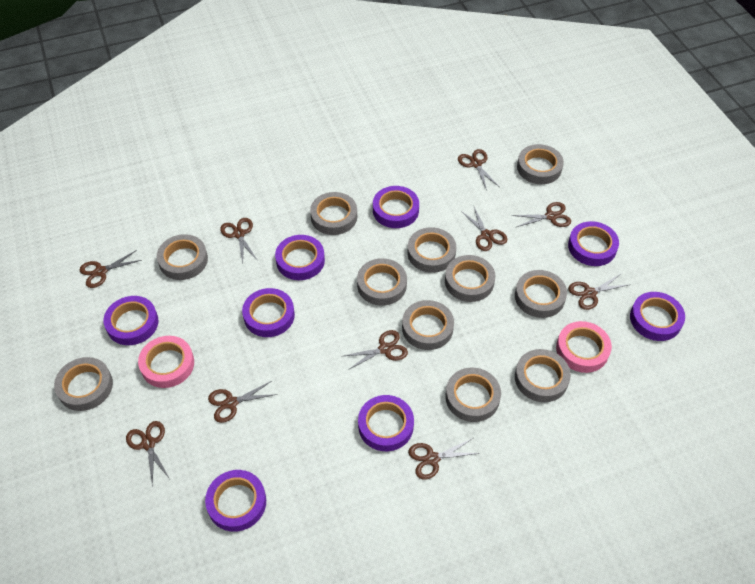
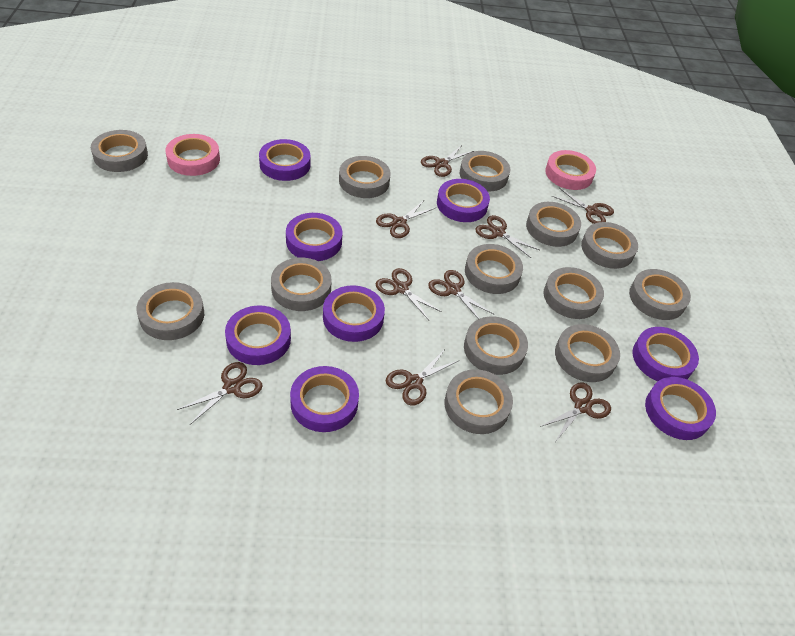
brown scissors: [80,250,142,288] [126,421,170,486] [208,381,277,423] [220,218,258,263] [344,330,408,370] [408,438,480,479] [458,149,499,191] [461,205,507,251] [512,202,571,227] [568,274,628,310] = 10 -> [177,362,262,425] [376,200,435,238] [376,268,442,320] [386,349,458,406] [421,144,474,177] [428,270,493,319] [475,215,540,258] [540,383,611,441] [552,188,614,224] = 9
grey tape: [54,357,113,411] [157,234,208,280] [310,192,357,235] [357,258,407,306] [402,300,454,350] [407,227,456,273] [445,255,495,302] [445,368,501,422] [515,270,567,318] [515,349,571,402] [517,144,564,184] = 11 -> [91,130,148,172] [137,282,204,340] [271,258,332,311] [339,156,391,198] [445,369,513,434] [460,151,510,192] [464,316,528,375] [465,244,523,294] [526,202,581,247] [544,267,604,319] [555,324,620,382] [581,222,638,269] [629,269,691,320] = 13

